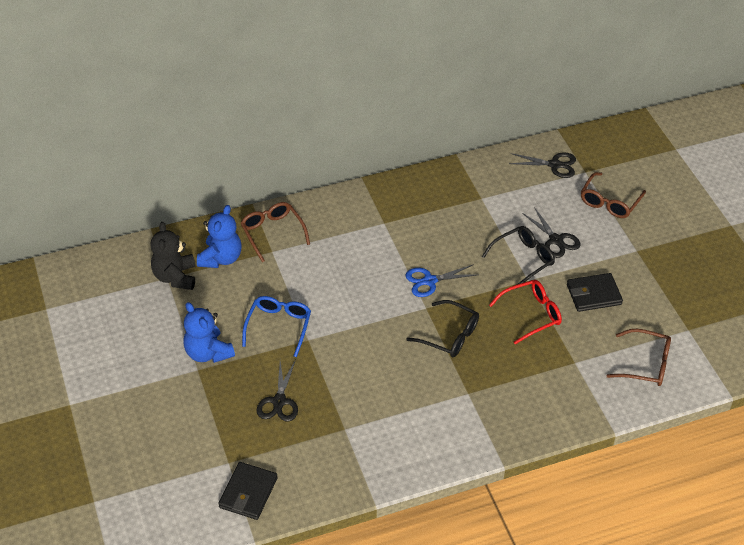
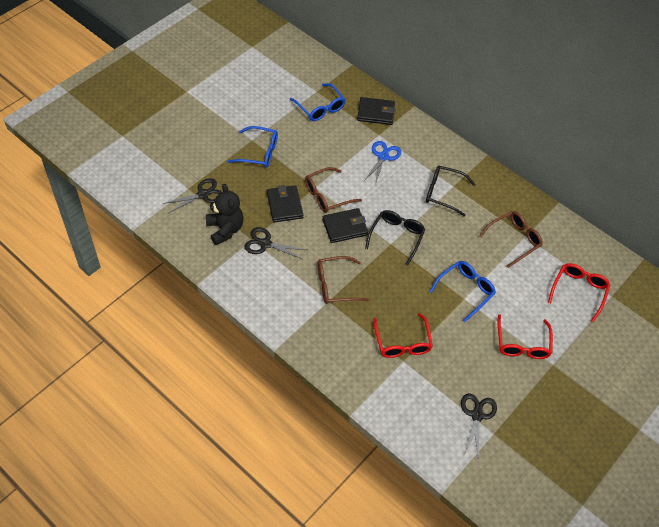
black wallet: [218,462,278,520] [567,273,623,312] = 2 -> [267,185,304,222] [322,208,368,243] [357,97,396,125] = 3
blue glasses: [242,296,311,357] = 1 -> [228,126,278,168] [290,83,346,121] [429,261,496,322] = 3
blue teddy bear: [183,302,235,363] [197,205,242,268] = 2 -> none = 0
red glasses: [489,280,562,344] = 1 -> [373,313,433,358] [498,314,553,359] [548,263,610,322] = 3

